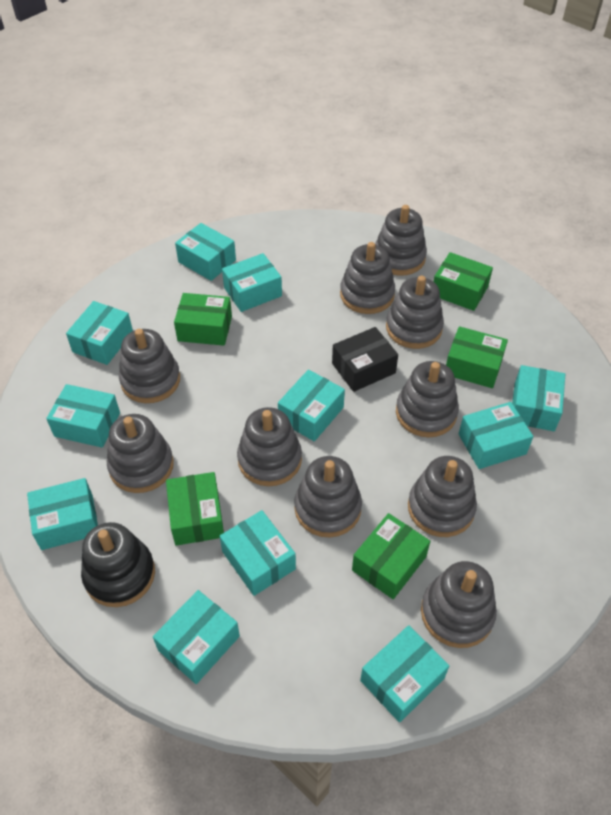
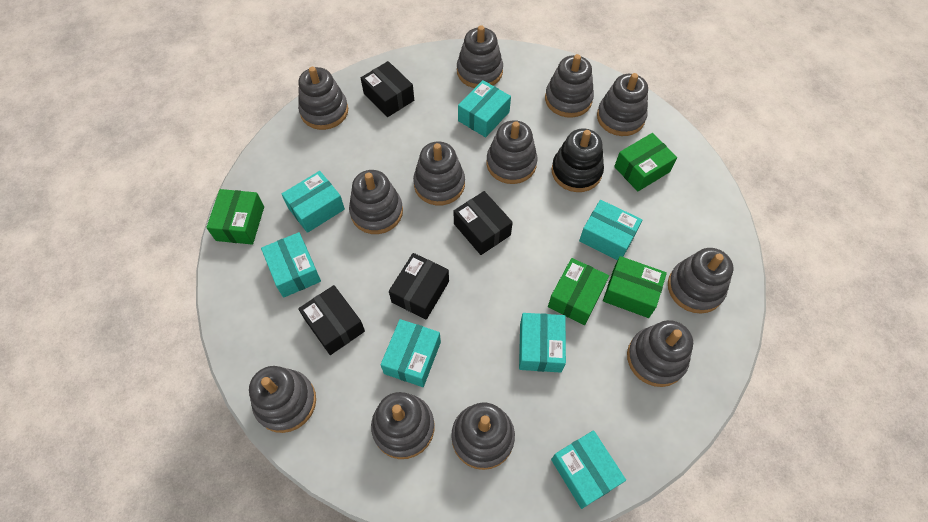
black box: [332,327,398,392] = 1 -> [298,285,365,355] [361,61,414,117] [389,253,449,320] [453,191,513,255] = 4
green box: [166,472,224,546] [174,293,232,346] [352,513,430,599] [434,252,493,311] [446,326,508,388] = 5 -> [206,189,264,245] [548,258,609,325] [603,256,667,318] [614,133,677,191] = 4
grey stacking toy: [107,414,174,493] [119,329,180,403] [237,407,302,486] [294,456,362,537] [340,242,395,314] [375,205,427,276] [386,275,444,349] [396,361,459,437] [408,456,477,537] [421,561,497,648] = 10 -> [249,366,316,433] [298,67,348,130] [349,170,403,234] [371,392,434,459] [413,141,465,205] [451,402,515,470] [457,25,503,88] [486,120,538,184] [545,54,594,118] [597,73,648,136] [627,320,693,387] [668,248,734,314] = 12
turquoise box: [27,478,98,550] [46,384,120,448] [66,301,133,365] [153,590,240,684] [175,223,236,281] [220,510,296,596] [222,253,282,312] [278,370,345,441] [360,625,449,722] [459,402,533,469] [512,365,565,431] = 11 -> [261,232,321,298] [282,171,345,233] [380,319,441,387] [458,80,511,137] [519,313,566,373] [551,430,626,509] [579,200,642,260] = 7

